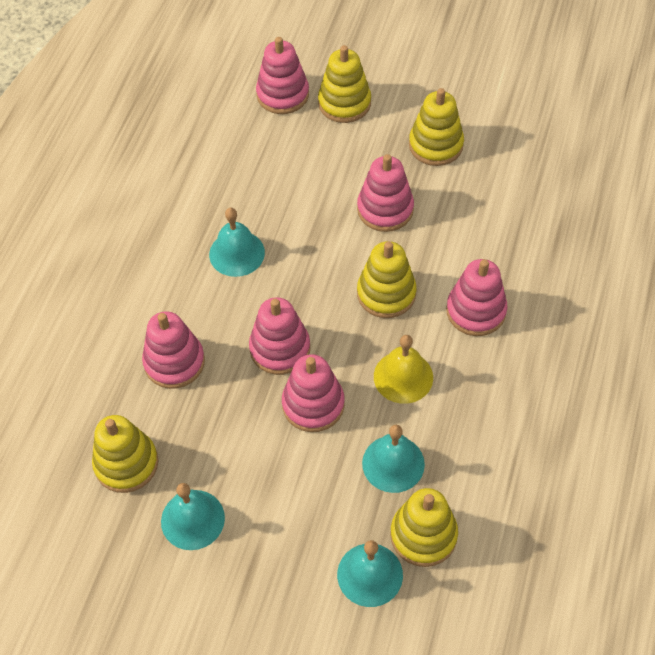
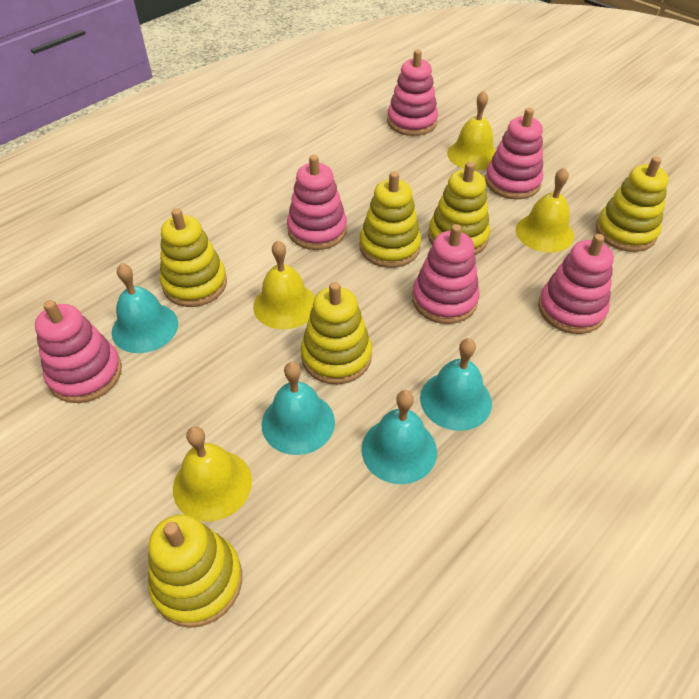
yellow bell: [374,335,433,404] = 1 -> [173,426,252,522] [253,240,315,329] [447,91,496,170] [516,167,574,253] = 4
yellow stacking toy: [92,415,158,493] [318,45,371,123] [357,241,416,318] [390,488,458,567] [409,88,464,166] = 5 -> [148,515,242,628] [160,208,227,307] [301,282,372,384] [359,171,421,268] [428,162,490,255] [596,156,669,252] = 6

